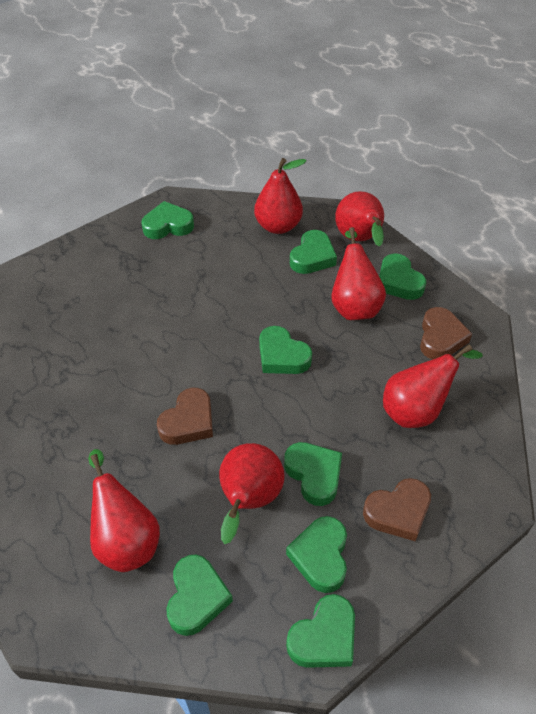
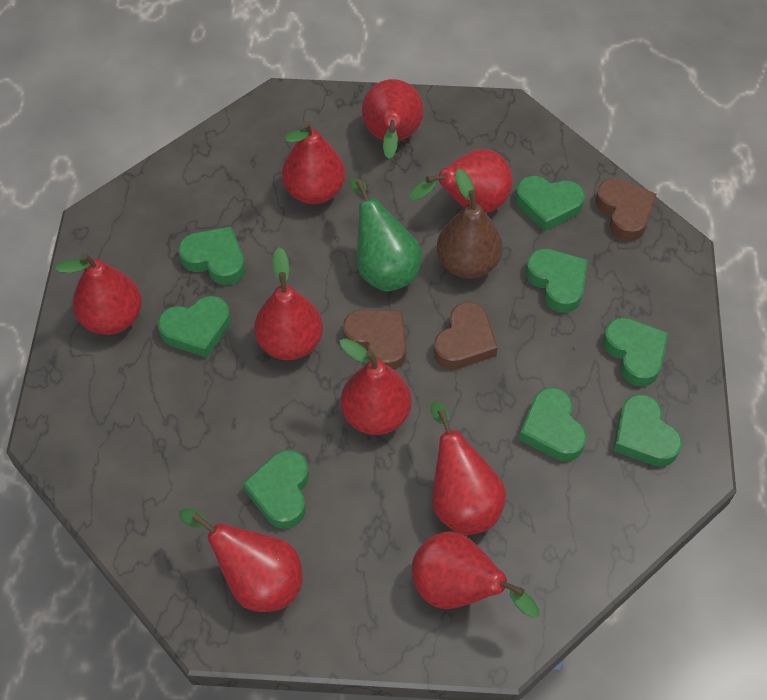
brown pear: none = 0 -> [437,169,503,279] = 1
green pear: none = 0 -> [350,179,422,292] = 1
red pear: [88,449,160,572] [219,443,285,544] [254,158,306,234] [331,227,386,320] [335,191,384,246] [383,345,483,428] = 6 -> [55,253,142,335] [179,508,303,612] [254,247,323,360] [282,121,345,204] [340,338,412,435] [362,79,423,159] [409,149,513,213] [412,531,539,618] [431,402,506,535] = 9

